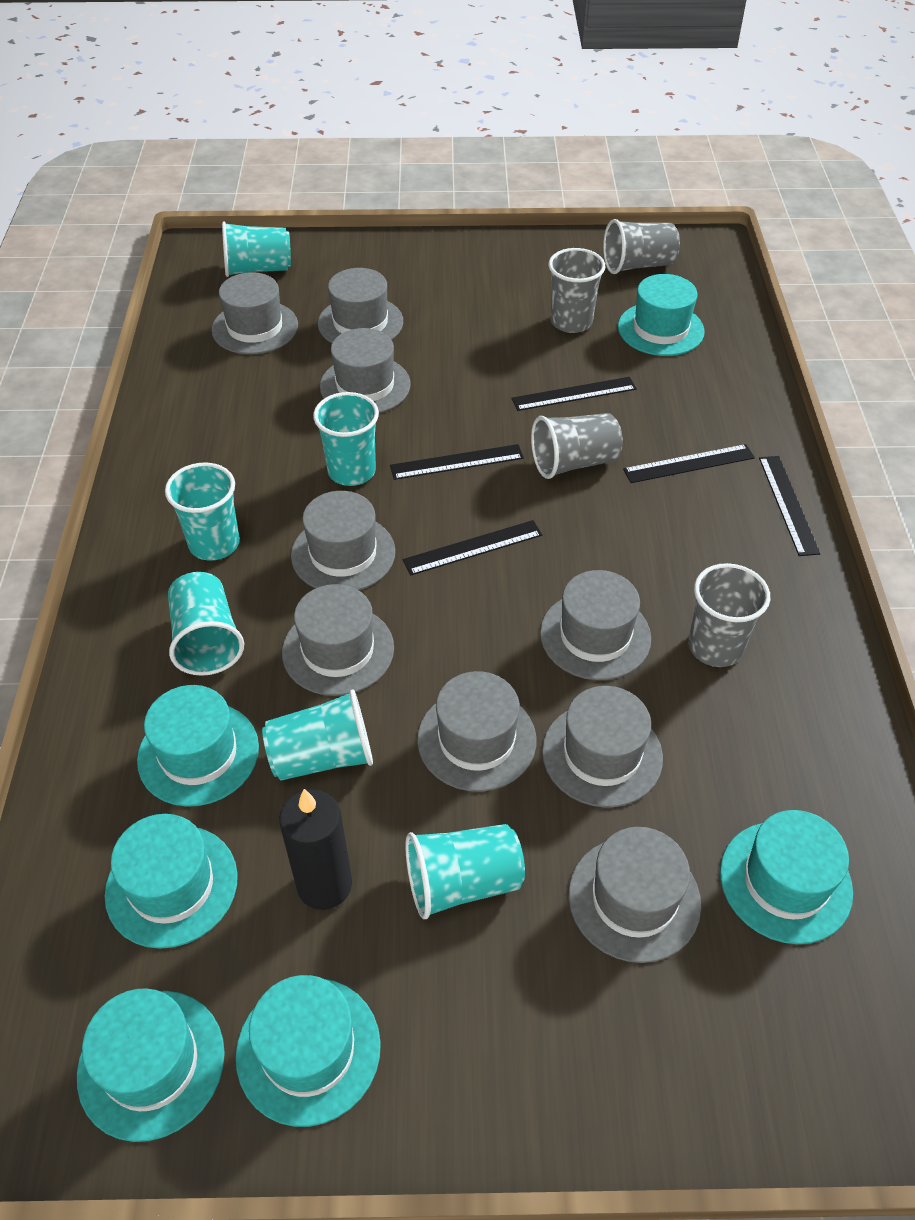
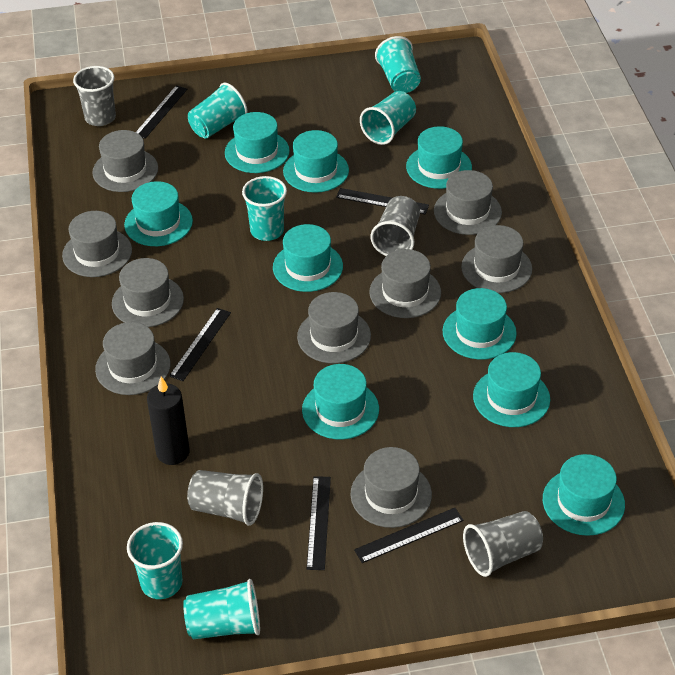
turquoise hat: [77,988,225,1142] [105,814,238,949] [137,685,259,807] [236,975,381,1127] [618,274,704,356] [720,810,853,944] = 6 -> [124,181,193,246] [225,112,290,173] [273,224,343,292] [283,130,349,193] [302,364,379,439] [406,126,472,189] [443,288,517,359] [473,352,550,427] [543,454,625,536] = 9

